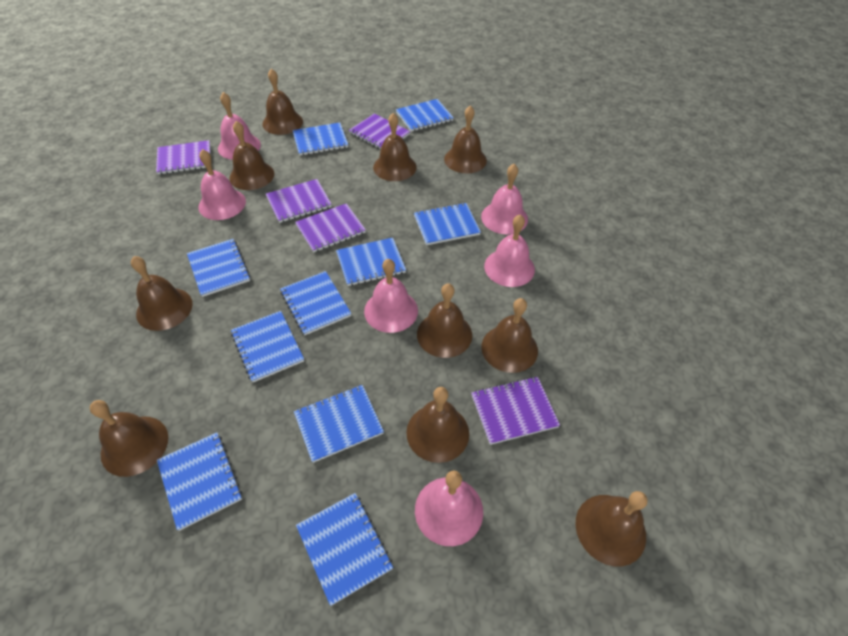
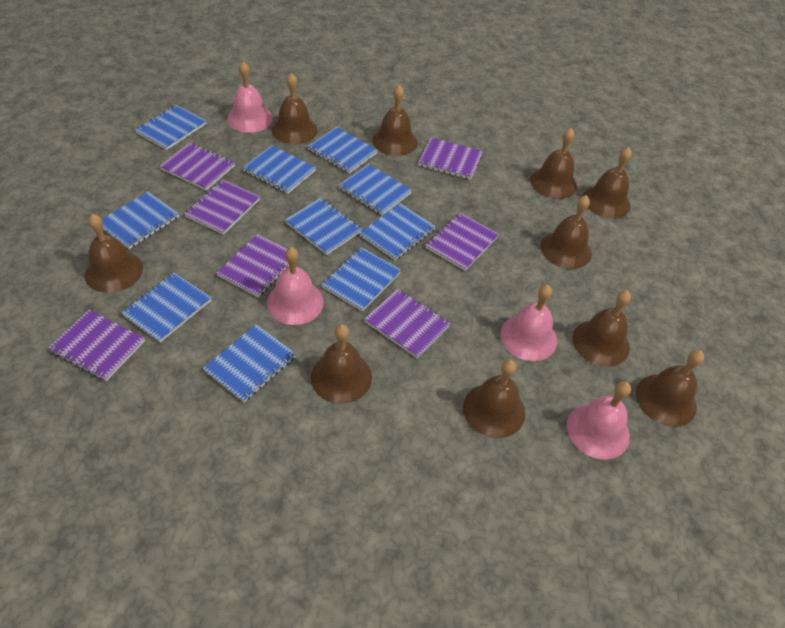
pink bell: [198,149,246,220] [218,92,261,160] [364,259,418,333] [415,470,483,546] [481,164,528,234] [484,214,535,287] = 6 -> [227,61,273,133] [267,247,324,325] [500,285,557,361] [567,381,631,460] = 4
purple notebook: [156,140,211,175] [266,179,332,223] [295,203,366,252] [349,113,410,149] [471,377,560,445] = 5 -> [48,310,145,381] [160,142,235,190] [184,179,260,235] [217,234,289,297] [364,289,451,359] [418,137,483,180] [425,213,499,271] = 7

